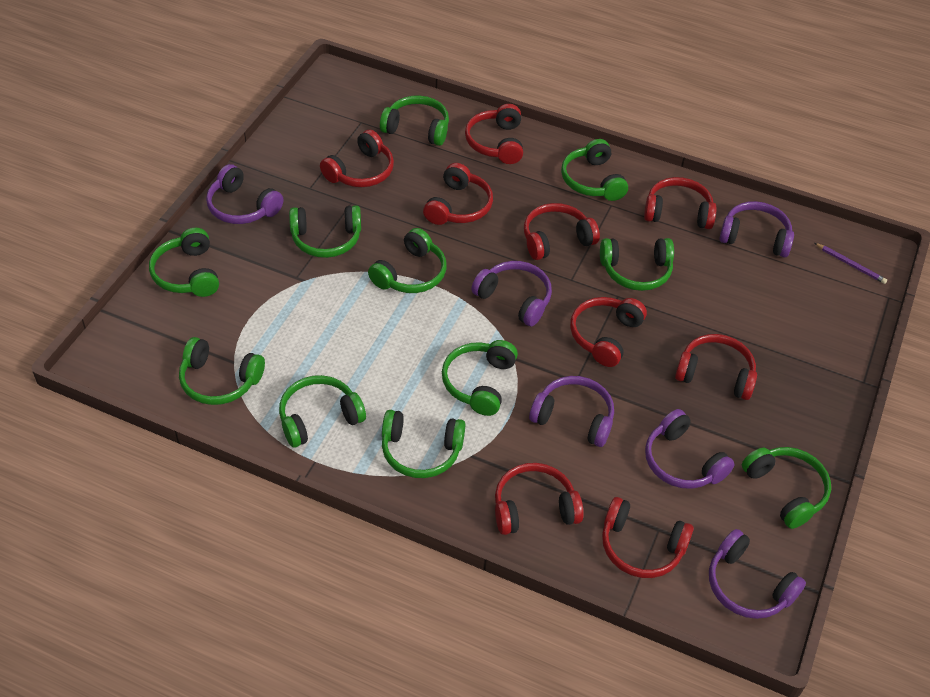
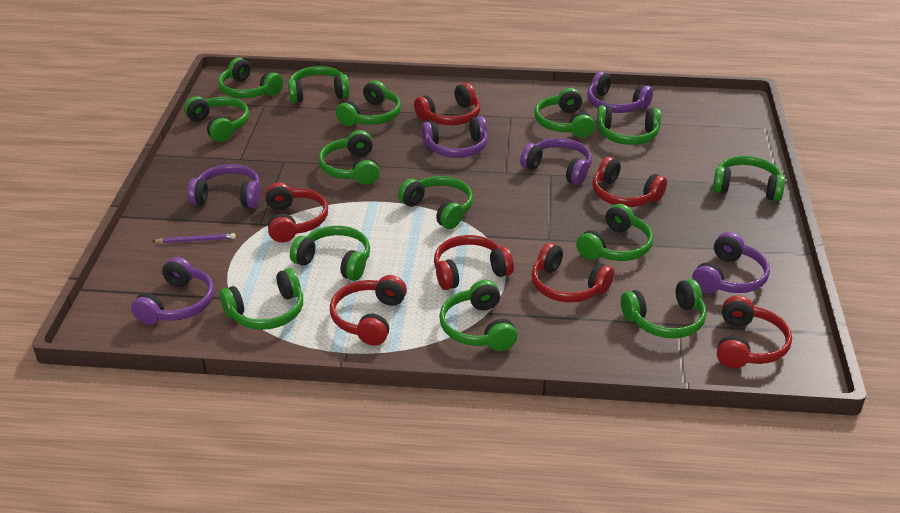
green headphones: [149,228,219,297] [179,337,265,405] [279,375,366,447] [289,205,361,258] [368,228,447,293] [380,95,449,146] [382,410,465,478] [442,340,518,416] [561,139,628,201] [600,238,674,291] [742,447,831,529] = 11 -> [184,96,249,142] [218,58,283,98] [220,268,303,330] [288,66,350,103] [290,226,370,281] [318,130,380,184] [336,80,401,126] [398,176,473,229] [439,280,517,351] [534,88,595,138] [576,204,653,261] [597,105,661,145] [621,279,706,338] [713,156,785,201] = 14
red headphones: [320,130,394,187] [423,163,493,225] [465,104,523,164] [495,463,584,535] [524,203,600,260] [570,297,647,367] [602,497,694,578] [644,177,717,229] [675,334,757,400] = 9 -> [265,182,328,242] [330,275,407,346] [414,83,481,125] [434,235,514,290] [531,243,614,302] [593,157,667,207] [717,295,792,368] = 7

